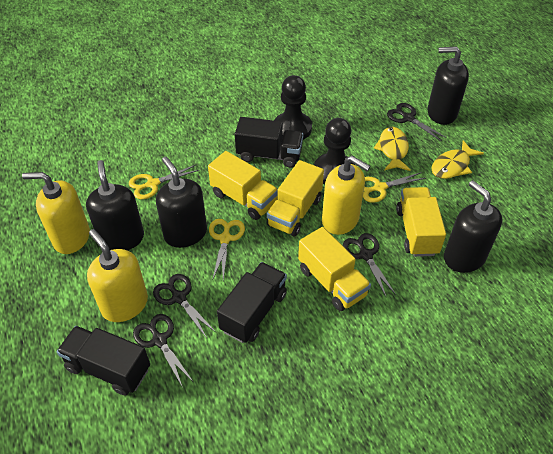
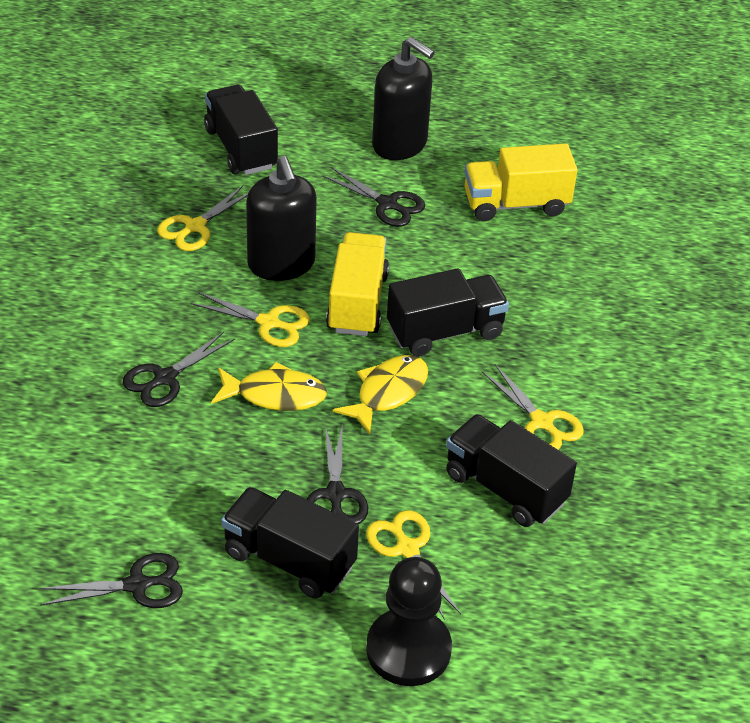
black pawn: [274,75,312,140] [314,118,355,184] = 2 -> [366,557,452,686] = 1
black soap dispenser: [86,160,144,250] [156,157,207,248] [427,46,469,125] [444,180,502,273] = 4 -> [246,156,317,281] [372,37,435,160] = 2
black truck: [57,326,150,396] [217,262,287,343] [235,117,303,168] = 3 -> [204,85,278,175] [221,487,359,599] [387,268,509,357] [446,414,577,527] = 4
yellow scissors: [129,165,199,199] [209,219,245,281] [363,172,426,203] = 3 -> [157,186,248,251] [191,292,310,347] [366,510,461,620] [482,364,584,450] = 4
yellow soap dispenser: [22,172,90,254] [87,229,148,322] [322,156,370,235] = 3 -> none = 0
yellow truck: [208,151,278,220] [267,160,324,237] [298,227,371,311] [396,187,446,257] = 4 -> [326,232,389,336] [464,143,578,221] = 2

